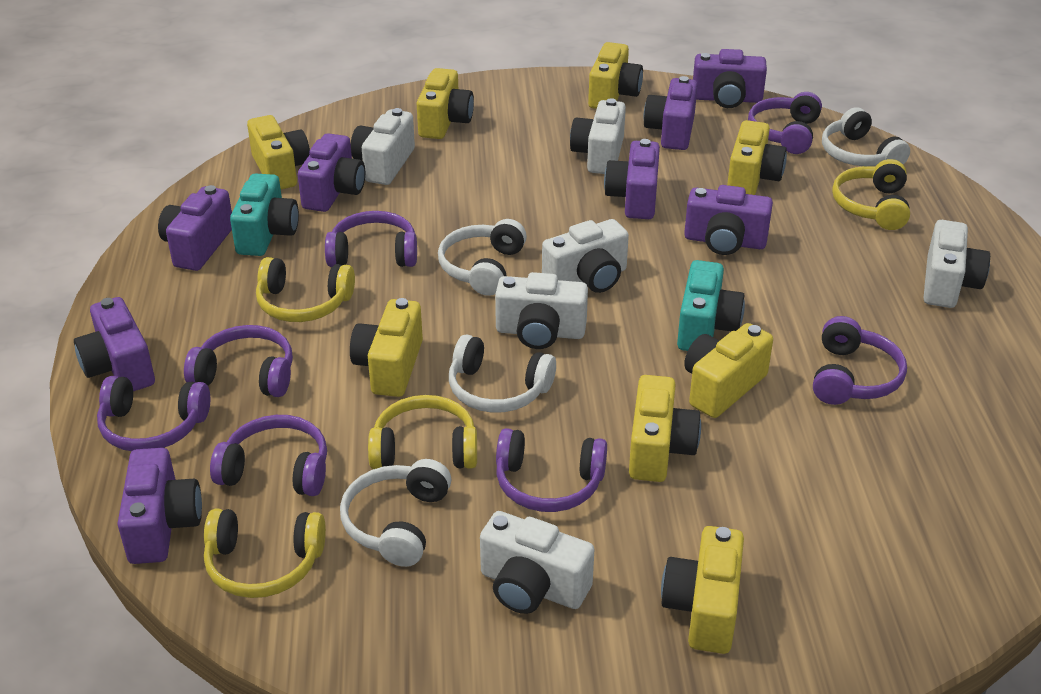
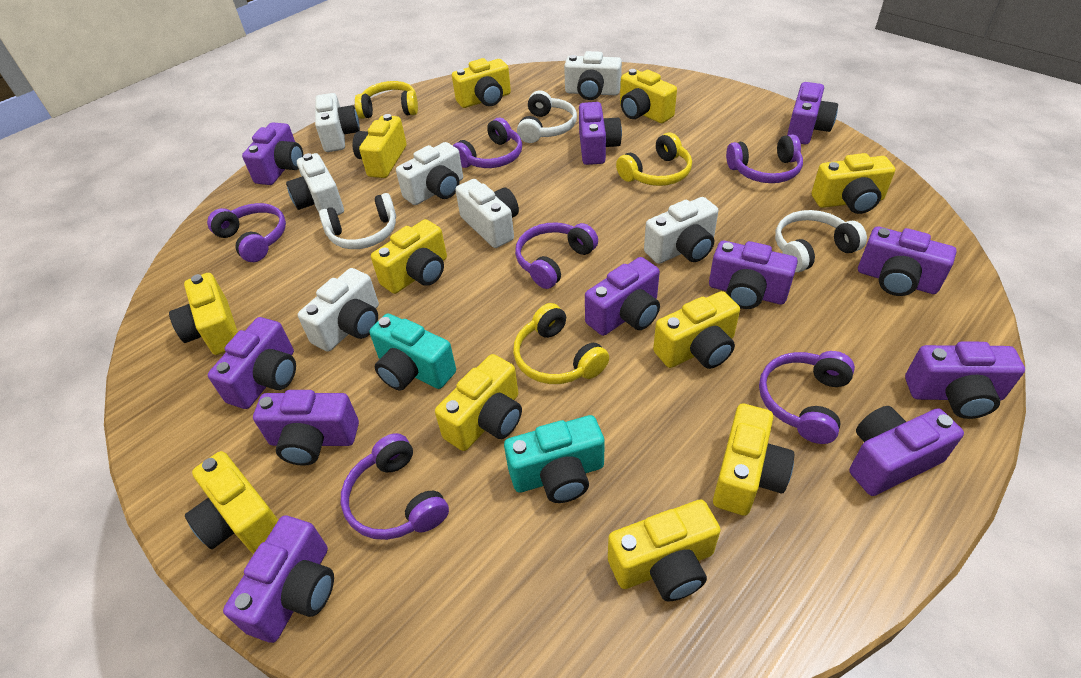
purple camera: [74,297,155,391] [117,448,202,564] [158,185,232,271] [298,133,365,212] [604,139,660,219] [644,76,697,150] [684,185,773,255] [693,49,767,108] = 8 -> [208,317,296,409] [223,515,334,643] [242,122,303,185] [253,390,359,466] [579,102,622,165] [585,257,660,336] [709,241,798,309] [787,82,838,144] [849,406,964,496] [858,226,957,296] [905,342,1025,419] = 11
purple headphones: [97,376,210,451] [184,325,293,397] [210,415,327,496] [325,211,417,267] [496,428,607,512] [748,92,822,154] [813,316,907,405] = 7 -> [207,203,286,262] [341,433,449,540] [453,118,522,168] [515,223,598,289] [726,134,803,183] [759,351,855,444] = 6
white camera: [351,108,415,185] [480,511,594,614] [495,272,588,349] [542,219,629,293] [570,98,626,174] [923,220,990,308] = 6 -> [286,153,344,215] [298,268,379,352] [315,93,360,152] [396,142,463,205] [455,179,519,248] [564,51,622,100] [644,197,718,264] = 7
white headphones: [340,459,451,567] [438,219,527,296] [449,335,556,413] [822,107,910,166] = 4 -> [319,193,396,249] [517,90,577,143] [775,210,867,272] = 3
yellow camera: [247,115,310,189] [350,298,423,397] [417,68,474,139] [588,42,643,109] [629,375,701,482] [661,526,744,654] [684,323,773,418] [727,120,787,195] = 8 -> [169,273,238,355] [185,451,278,554] [352,114,407,178] [371,219,447,294] [435,354,522,451] [452,58,511,108] [608,500,721,602] [620,69,677,123] [653,291,740,369] [713,404,794,516] [812,153,895,214] = 11
yellow headphones: [204,508,326,598] [256,257,355,322] [368,395,477,469] [832,159,910,230] = 4 -> [355,81,418,119] [513,303,609,384] [616,133,692,186] = 3

